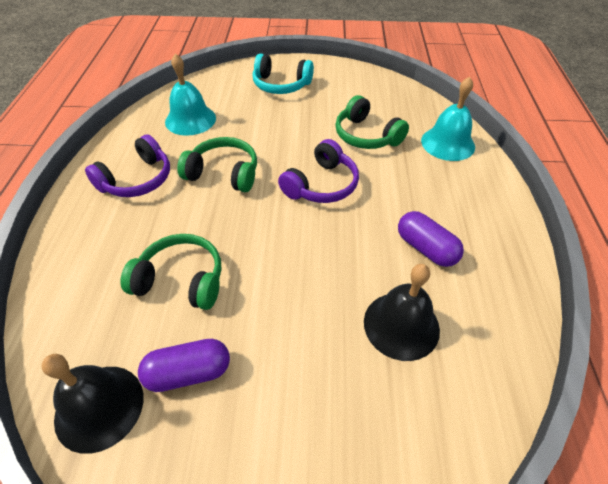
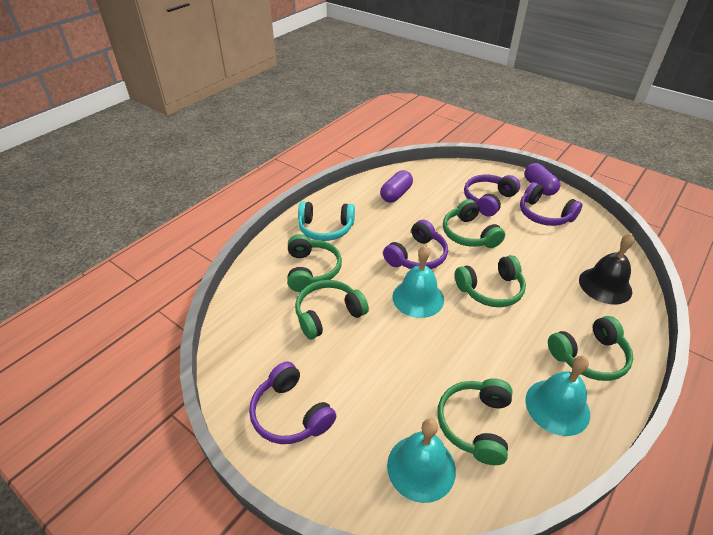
black bell: [42,354,143,454] [364,264,440,361] = 2 -> [579,233,635,305] = 1
green headphones: [120,234,221,310] [177,137,257,192] [335,95,409,149] = 3 -> [287,234,342,292] [295,280,369,339] [437,378,513,465] [443,199,505,248] [455,255,526,307] [548,316,633,381] = 6
purple headphones: [85,135,170,197] [278,139,359,203] = 2 -> [249,361,336,444] [383,220,448,269] [464,174,520,216] [520,182,582,226] = 4
turquoise bell: [165,53,216,136] [421,76,475,161] = 2 -> [387,419,456,503] [392,246,444,318] [525,356,590,436] = 3

